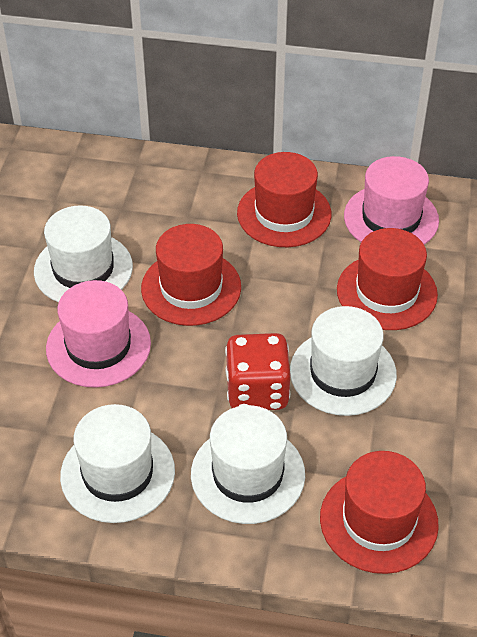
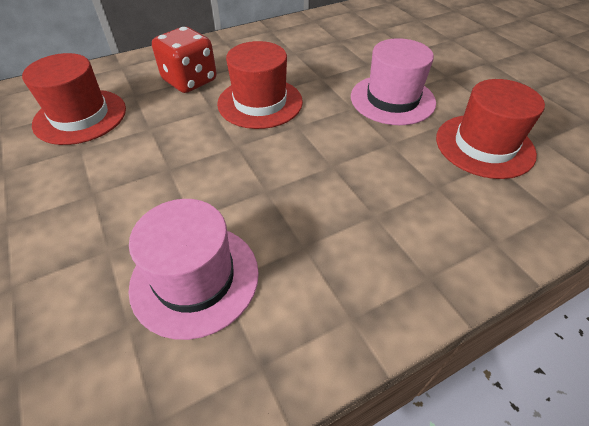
red hat: [141,224,241,326] [237,152,331,247] [320,451,439,574] [337,228,438,330] = 4 -> [22,53,126,145] [217,41,303,129] [436,79,545,179] = 3
white hat: [34,205,133,302] [60,404,175,523] [191,405,305,524] [290,306,397,416] = 4 -> none = 0

